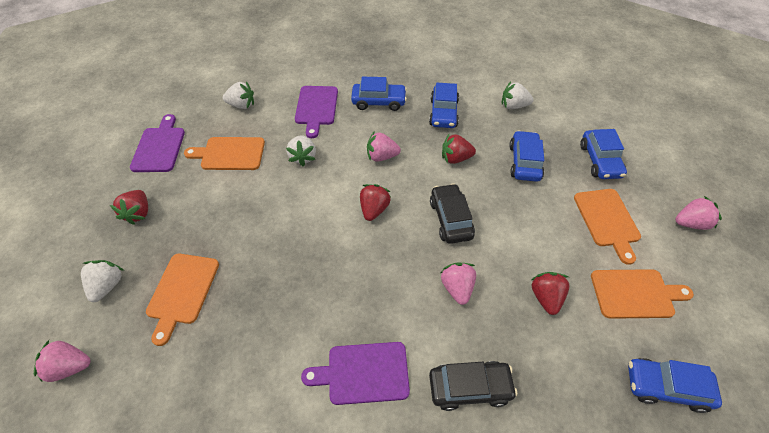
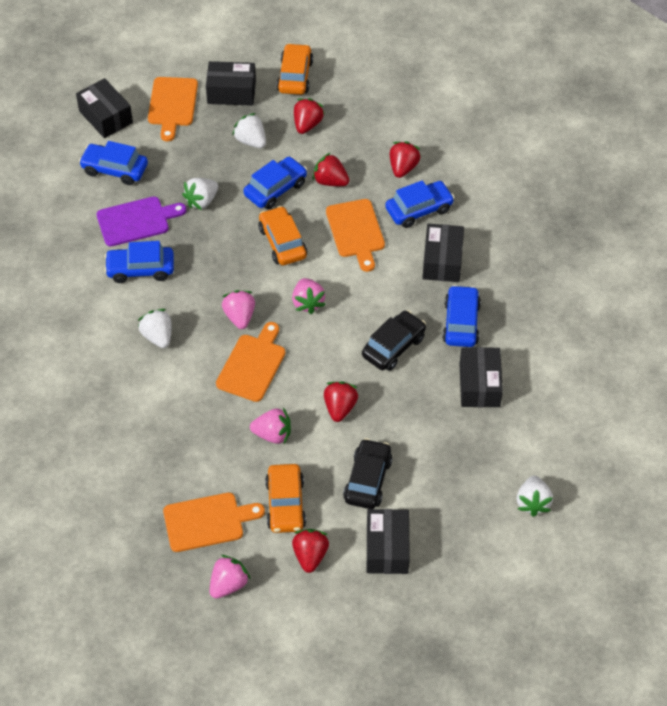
black box: none = 0 -> [76,78,133,138] [206,61,256,106] [367,509,410,574] [423,223,464,282] [460,347,503,407] = 5
orange car: none = 0 -> [258,206,307,265] [265,464,306,533] [276,43,313,95] = 3
purple cutting board: [130,114,185,172] [295,86,338,138] [301,342,410,405] = 3 -> [96,197,186,246] = 1
red strawberry: [110,190,148,225] [360,184,391,221] [442,134,476,164] [531,272,570,315] = 4 -> [292,529,329,573] [294,98,325,134] [313,152,349,186] [324,381,358,422] [390,141,421,178] = 5

